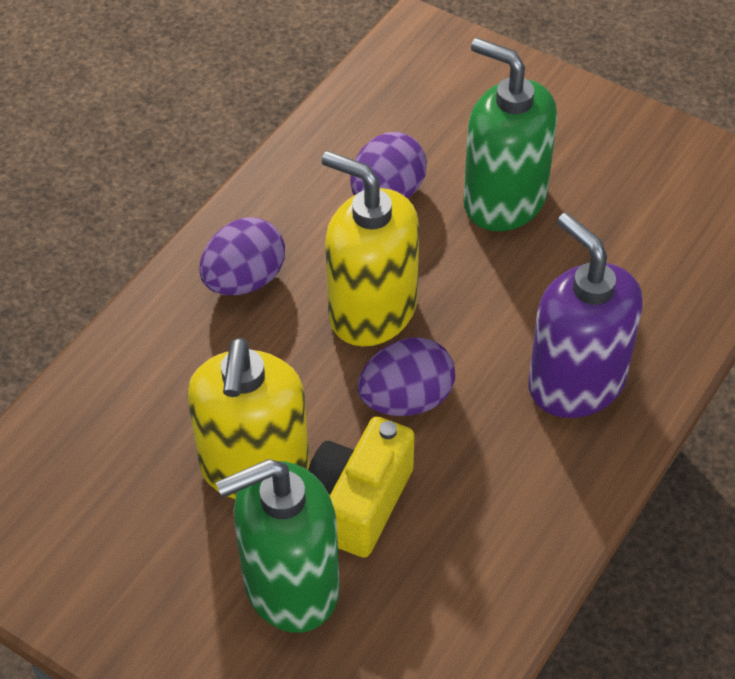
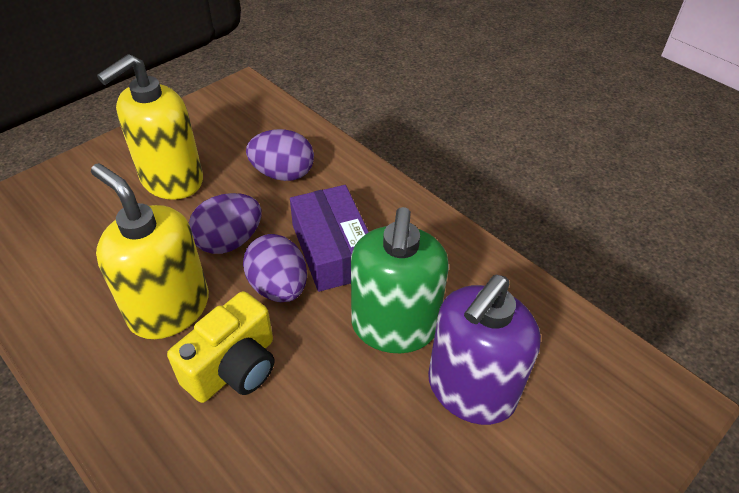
green soap dispenser: [216,459,340,633] [463,38,557,231] = 2 -> [351,207,449,353] = 1
purple box: none = 0 -> [290,185,369,292] = 1

